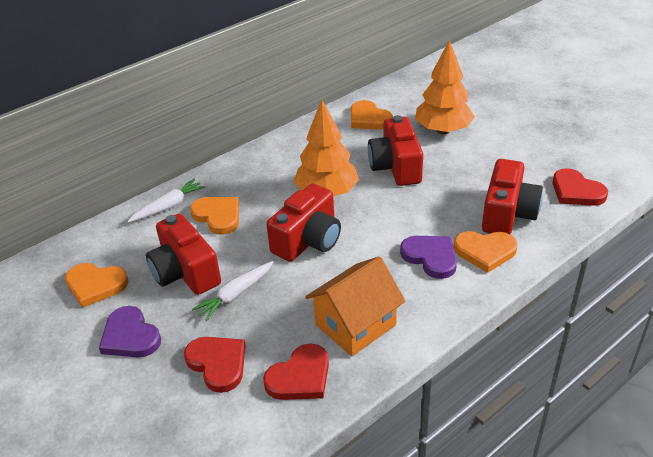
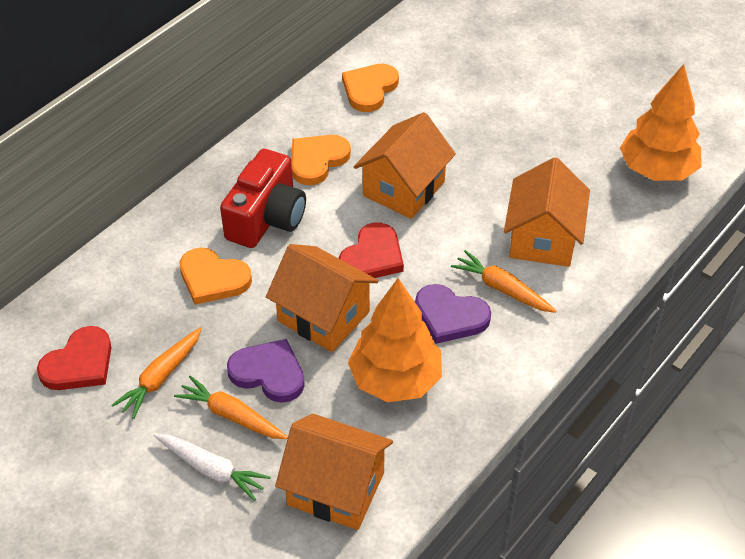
orange carrot: none = 0 -> [112,328,202,419] [174,376,288,439] [451,250,556,313] = 3
orange heart: [65,263,129,308] [190,197,239,235] [351,100,393,130] [453,231,518,273] = 4 -> [179,248,252,305] [291,135,351,185] [342,64,399,112] = 3
orange house: [305,256,405,356] = 1 -> [266,244,379,352] [275,414,393,530] [354,112,456,219] [504,157,590,267] = 4
red camera: [146,214,221,295] [266,184,341,262] [368,115,423,186] [482,159,543,234] = 4 -> [220,149,306,248] = 1
red heart: [184,337,245,393] [263,344,329,400] [552,168,608,206] = 3 -> [37,326,111,390] [339,223,404,278] = 2
white carrot: [127,179,205,223] [192,261,273,321] = 2 -> [154,434,271,501] = 1

